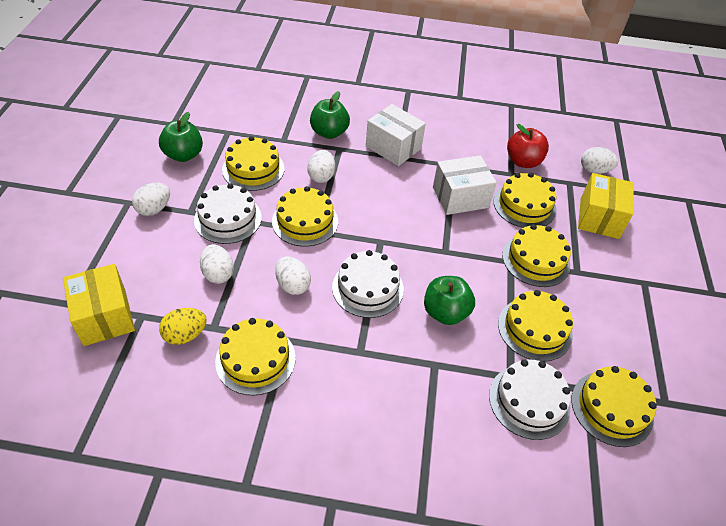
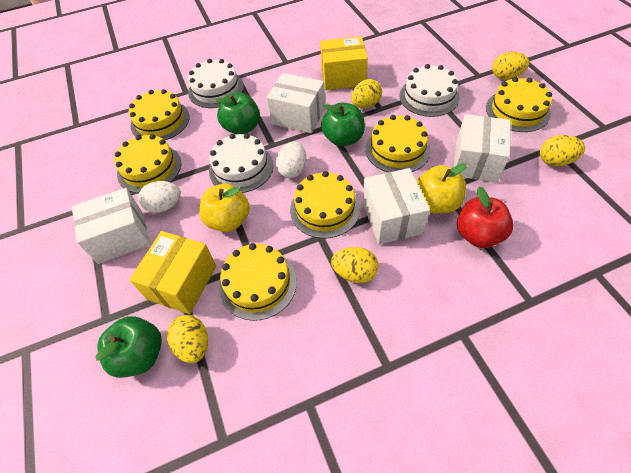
white box: [366,104,426,166] [433,155,497,215] = 2 -> [72,188,151,264] [266,73,325,133] [363,168,430,244] [454,114,511,183] = 4
white egg: [132,183,170,216] [200,244,234,284] [275,256,311,295] [307,150,335,183] [581,147,618,174] = 5 -> [138,181,181,213] [276,141,307,178] = 2
yellow apple: none = 0 -> [199,184,250,232] [417,163,467,214] = 2
yellow cake: [215,318,296,396] [222,136,284,191] [272,186,338,247] [493,172,557,228] [498,290,573,361] [502,224,571,287] [571,366,657,447] = 7 -> [114,134,181,193] [129,89,190,140] [219,243,297,321] [290,171,360,238] [365,115,431,172] [486,77,552,132] = 6
yellow egg: [159,308,207,345] = 1 -> [167,315,208,363] [331,247,379,283] [351,79,382,109] [492,52,530,80] [540,135,585,166] = 5

